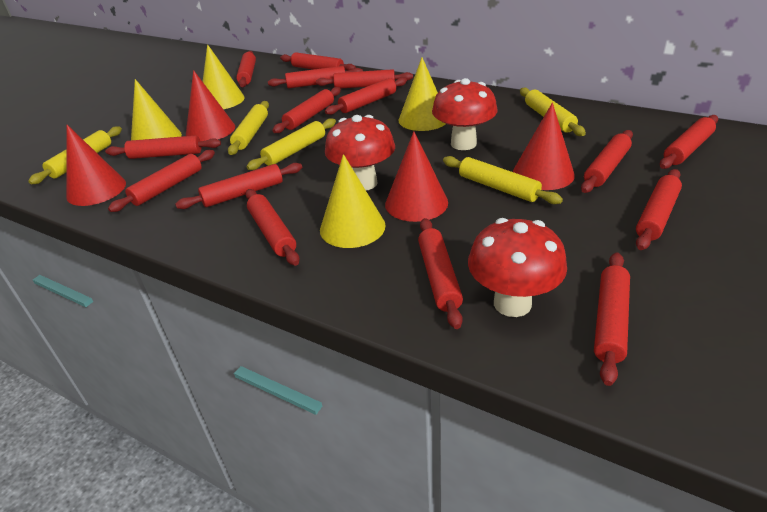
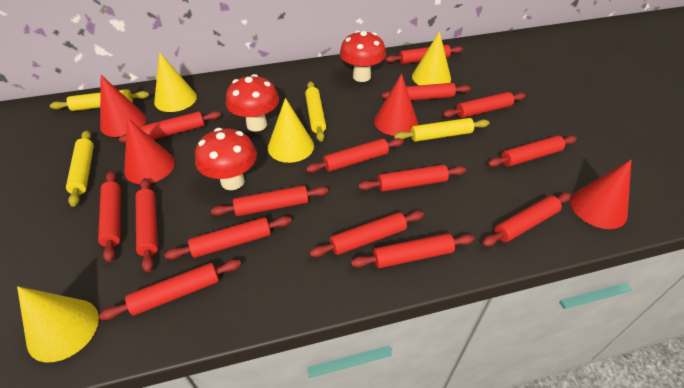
yellow rolling pin: [28,126,122,184] [228,101,269,155] [247,118,336,170] [443,156,563,204] [520,87,586,136] = 5 -> [50,89,149,111] [66,130,94,207] [305,81,326,142] [394,118,489,142] = 4

